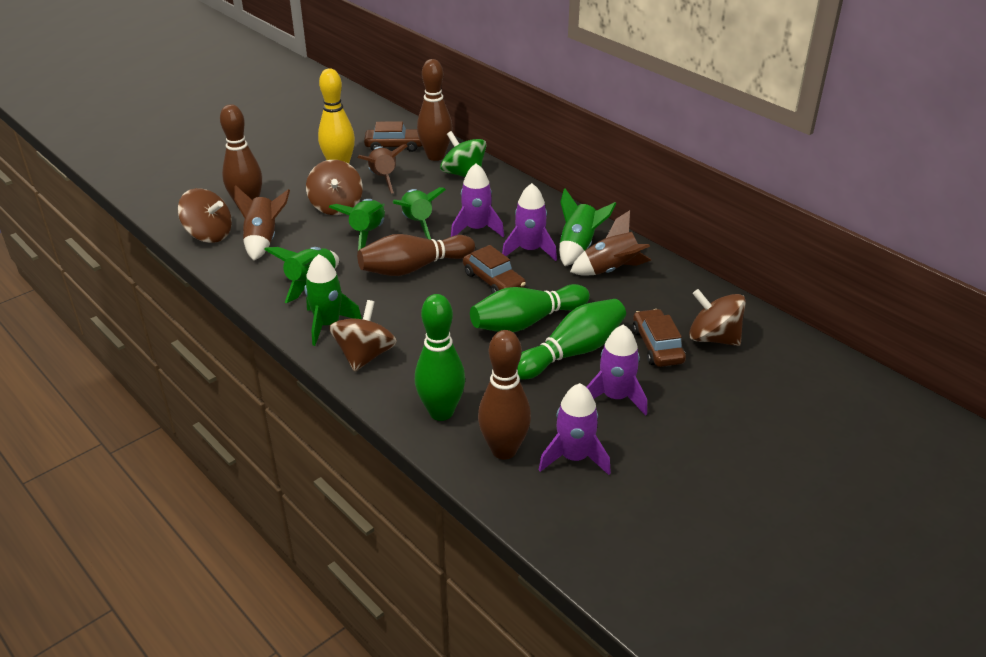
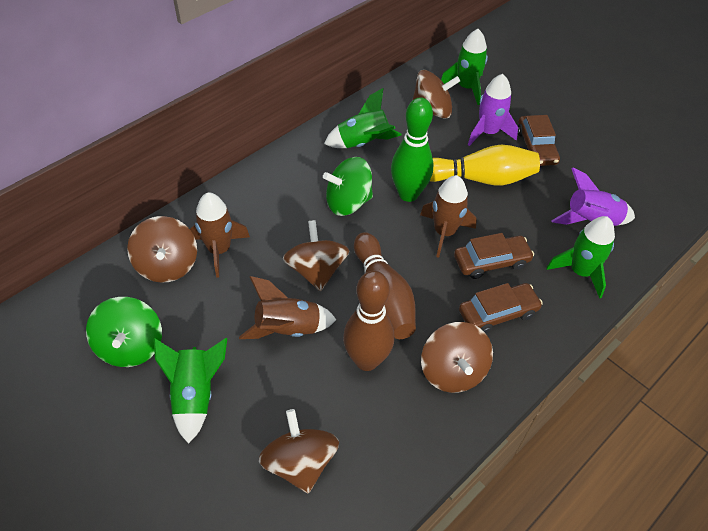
brown bowling pin: [220,104,262,210] [357,234,475,276] [417,59,453,161] [478,330,531,460] = 4 -> [343,271,394,371] [354,232,416,339] = 2
brown spinning top: [178,188,232,243] [306,160,363,215] [329,300,397,372] [689,289,746,346] = 4 -> [127,216,197,283] [259,409,339,494] [283,220,349,291] [412,70,460,119] [421,322,493,393] = 5
green bowling pin: [415,294,465,421] [470,284,590,332] [517,299,626,380] = 3 -> [391,97,434,202] = 1
green rocket: [264,247,339,303] [304,254,362,346] [329,199,385,250] [393,187,446,240] [559,188,617,266] = 5 -> [153,338,227,444] [324,88,402,148] [441,29,488,105] [546,216,615,298] = 4
green spinning top: [440,131,487,177] = 1 -> [86,297,162,367] [323,157,373,216] = 2
purple rocket: [451,163,504,237] [502,183,557,261] [539,383,611,475] [587,324,647,416] = 4 -> [468,74,518,146] [551,168,635,226] = 2

